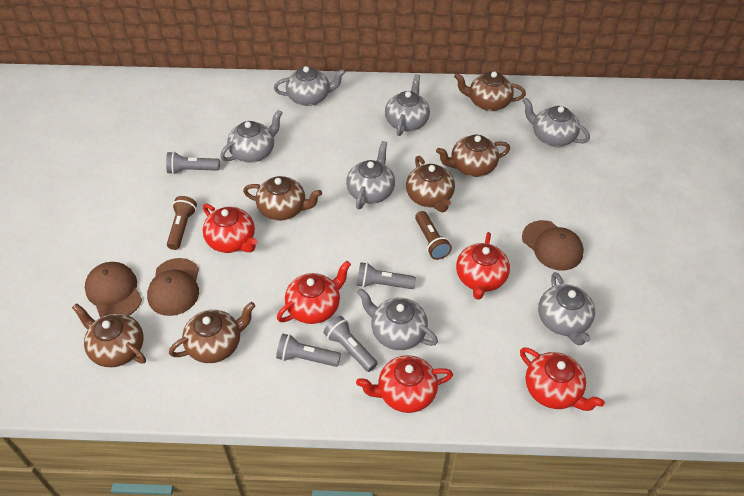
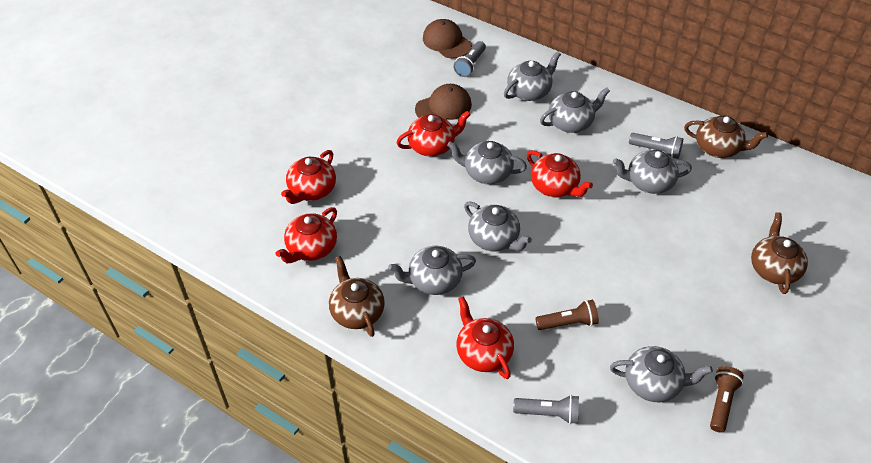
brown cap: [85,262,142,318] [147,258,199,316] [522,220,584,270] = 3 -> [415,84,472,120] [423,19,472,58] = 2
brown teapot: [72,303,146,367] [169,302,255,363] [243,176,322,221] [406,156,455,212] [436,135,510,177] [454,71,526,111] = 6 -> [329,256,385,337] [684,116,768,158] [751,213,808,294] = 3
grey flashlight: [166,152,220,174] [276,334,341,367] [324,316,378,372] [357,262,416,289] = 4 -> [453,41,486,77] [513,395,579,424] [629,133,683,159] = 3

